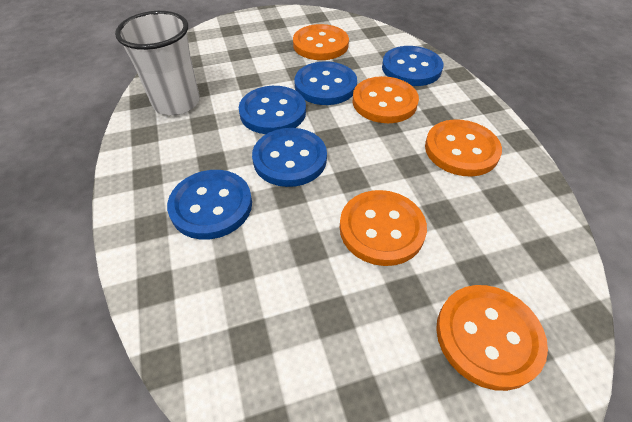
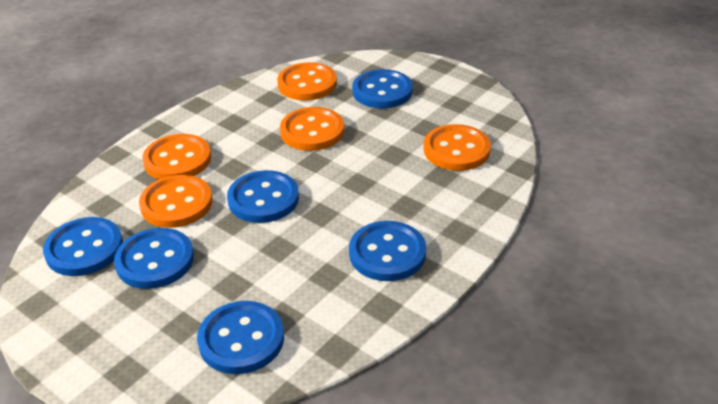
blue button: [167,170,252,240] [239,86,306,134] [252,128,327,187] [294,61,357,105] [382,46,443,86] = 5 -> [43,217,123,276] [114,228,194,289] [197,301,284,374] [227,170,299,223] [349,221,426,281] [352,69,413,108] = 6
white cup: [115,11,200,115] = 1 -> none = 0

